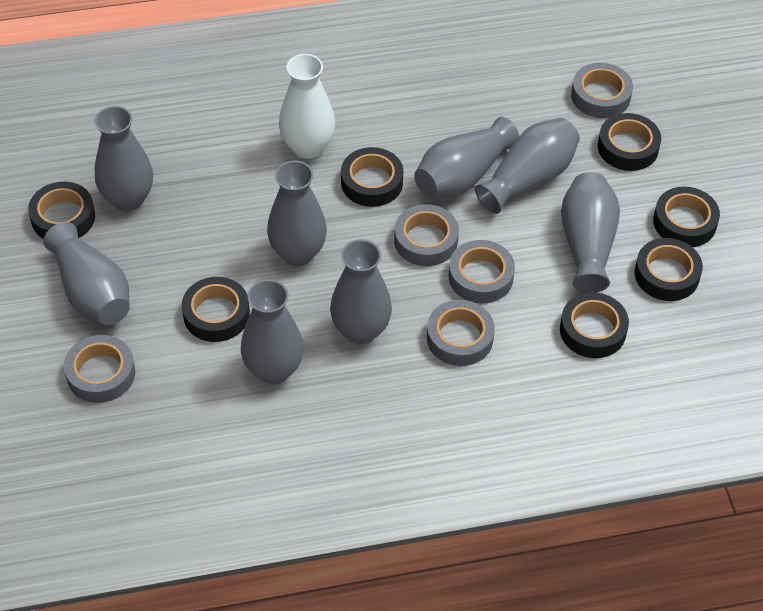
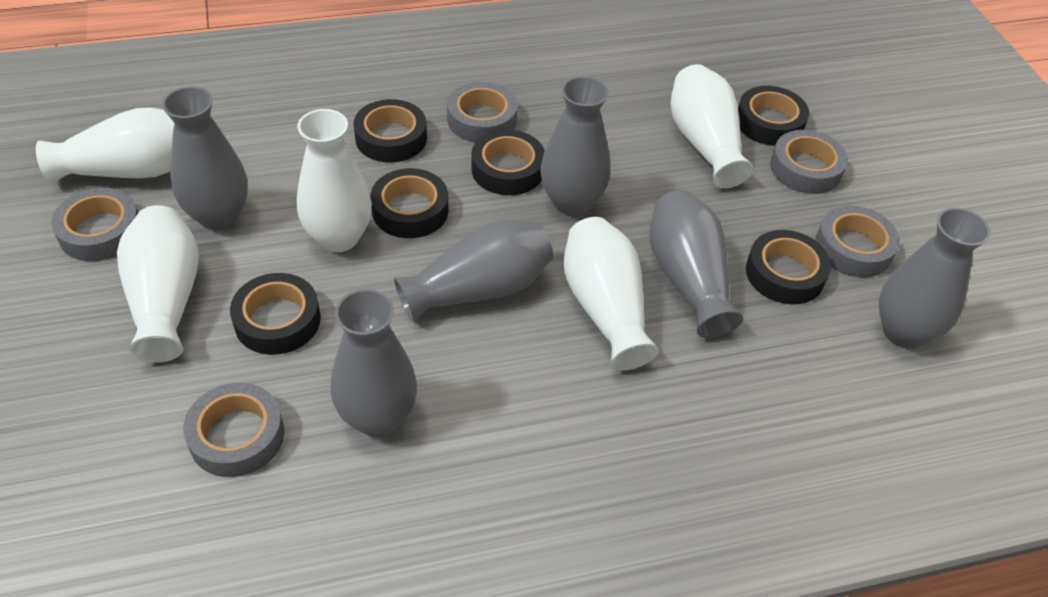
black tape: [28,182,95,239] [182,277,250,342] [341,147,403,207] [560,292,629,358] [598,113,661,171] [635,238,703,301] [653,187,720,247] = 7 -> [230,273,321,355] [354,99,427,163] [370,168,448,238] [471,130,545,195] [738,86,809,146] [746,230,831,304] = 6
grey vase: [43,222,130,325] [94,106,153,211] [241,279,304,384] [267,161,327,266] [330,239,392,344] [415,117,519,198] [475,118,580,214] [561,172,620,293] = 8 -> [162,86,248,230] [331,289,417,436] [394,220,553,322] [540,76,611,216] [649,190,743,338] [879,207,991,348] = 6
white vase: [279,54,335,159] = 1 -> [36,107,174,184] [117,205,199,362] [297,109,372,252] [563,217,659,370] [671,64,754,188] = 5

